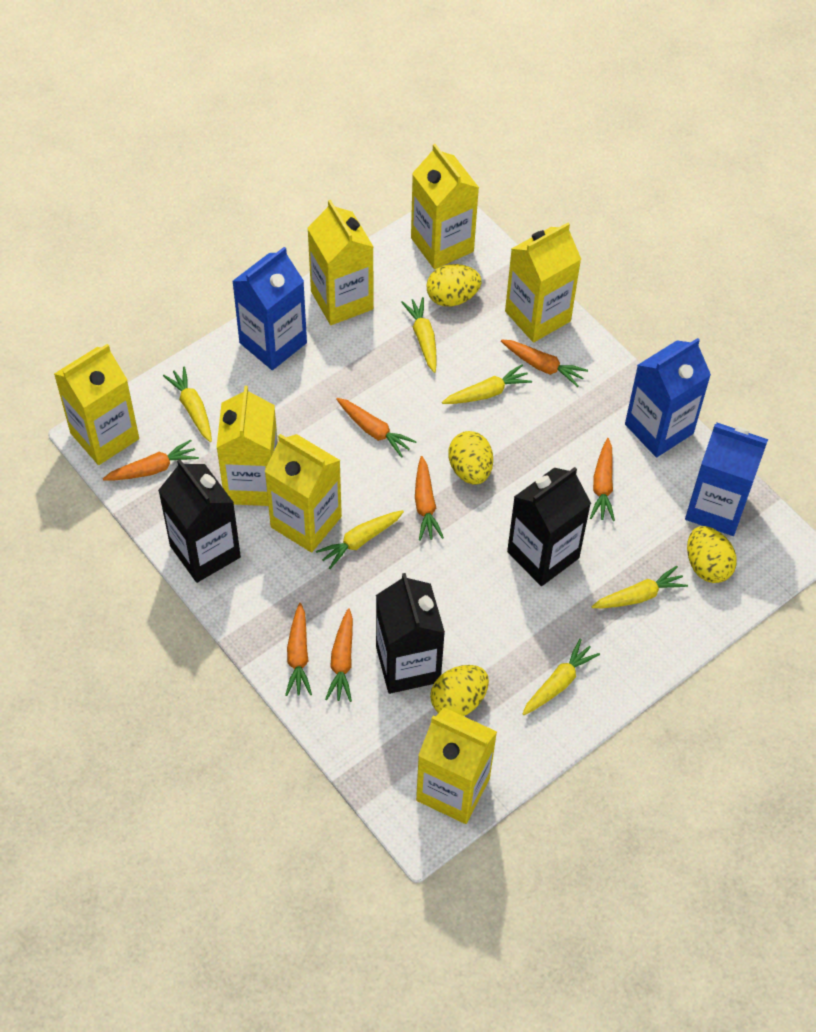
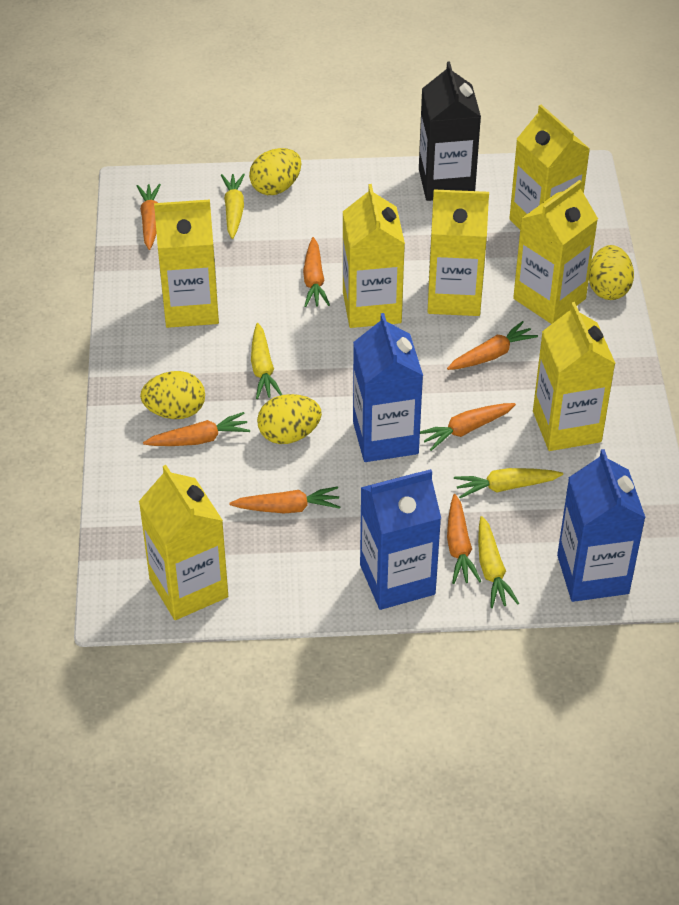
black carton: [158,459,241,583] [376,573,445,694] [507,467,591,586] = 3 -> [419,61,481,201] = 1
yellow carrot: [163,366,212,442] [316,510,404,569] [401,297,437,373] [442,364,532,404] [523,639,600,715] [591,566,688,608] = 6 -> [221,173,245,239] [251,323,282,399] [454,468,563,498] [478,516,519,608] = 4

